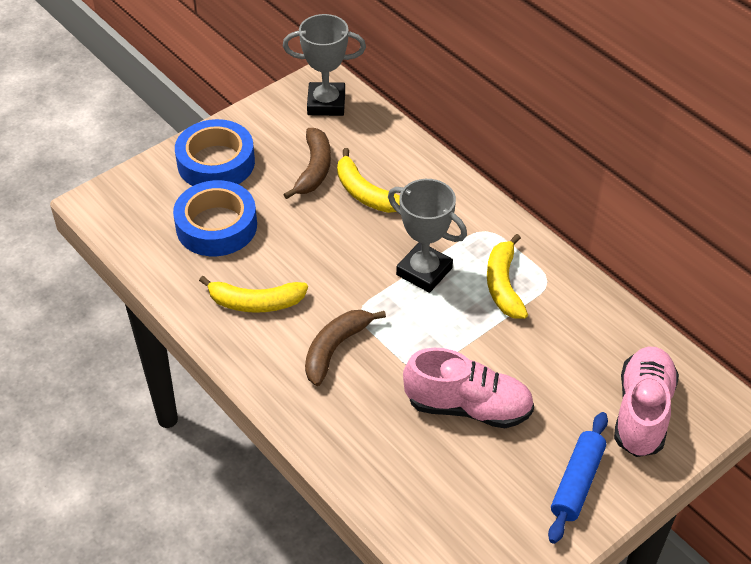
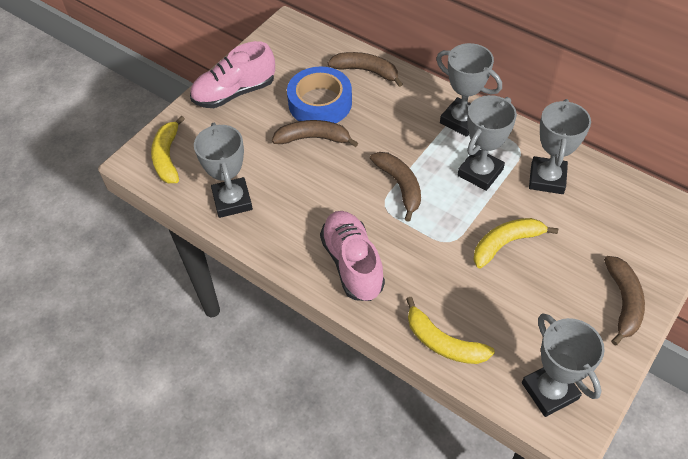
blue rolling pin: [548,412,608,544] = 1 -> none = 0
blue tape: [173,180,257,256] [175,119,255,186] = 2 -> [287,66,352,123] = 1
brown banana: [283,128,331,199] [305,310,386,386] = 2 -> [272,120,358,147] [328,52,403,87] [370,152,421,222] [604,256,645,345] = 4
grey trophy: [283,14,366,116] [388,179,467,293] = 2 -> [194,123,253,218] [436,43,502,137] [458,95,517,191] [522,313,605,417] [529,99,591,194] = 5

